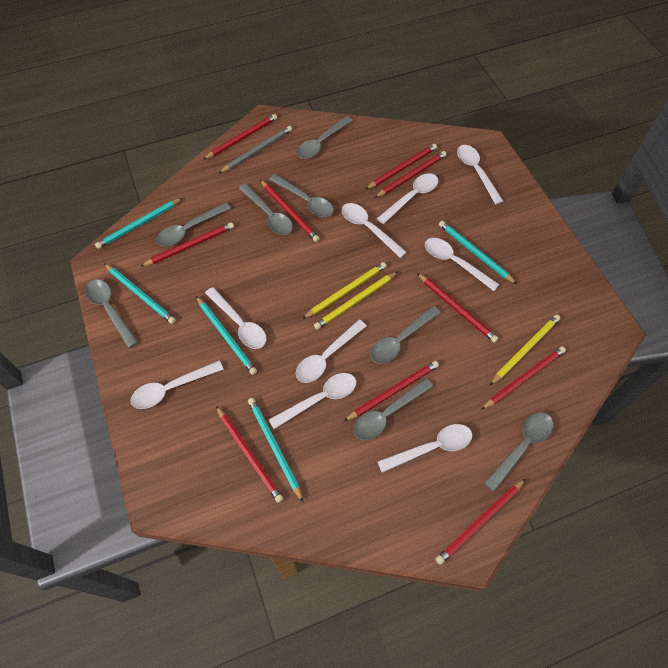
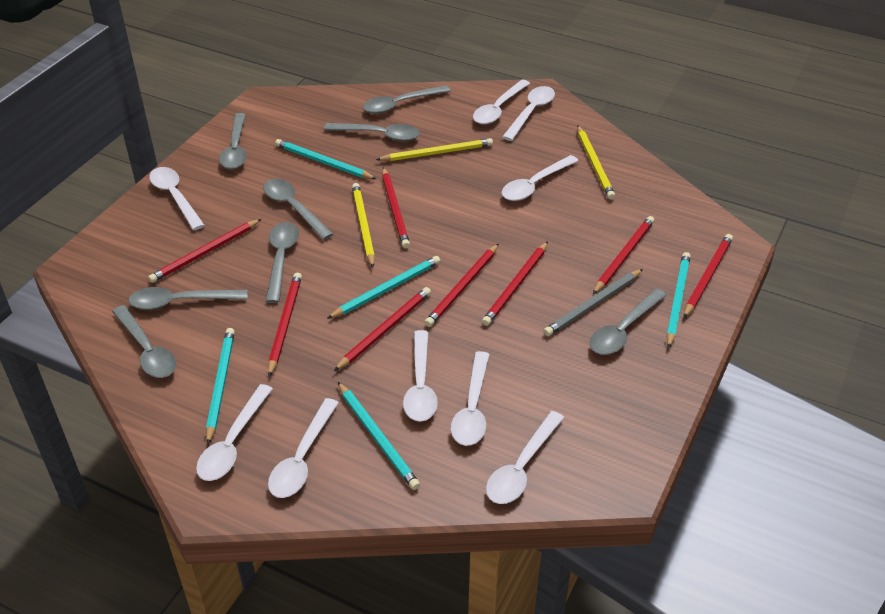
red pencil: [140,222,234,267] [203,114,277,160] [216,406,283,503] [260,180,320,242] [344,361,439,421] [366,144,437,189] [375,151,447,198] [417,273,498,343] [435,479,526,565] [481,346,566,410] = 10 -> [148,219,261,283] [268,273,302,377] [334,287,431,371] [382,167,410,248] [425,244,498,327] [482,241,548,326] [593,216,654,294] [684,234,733,318] = 8

